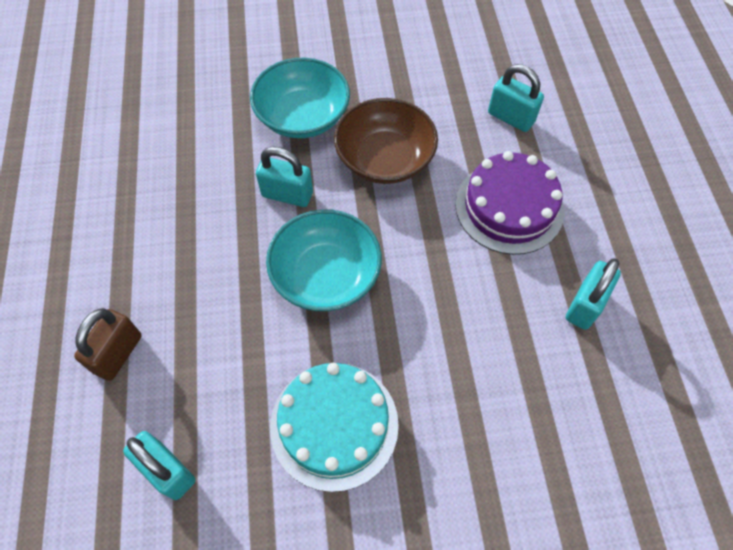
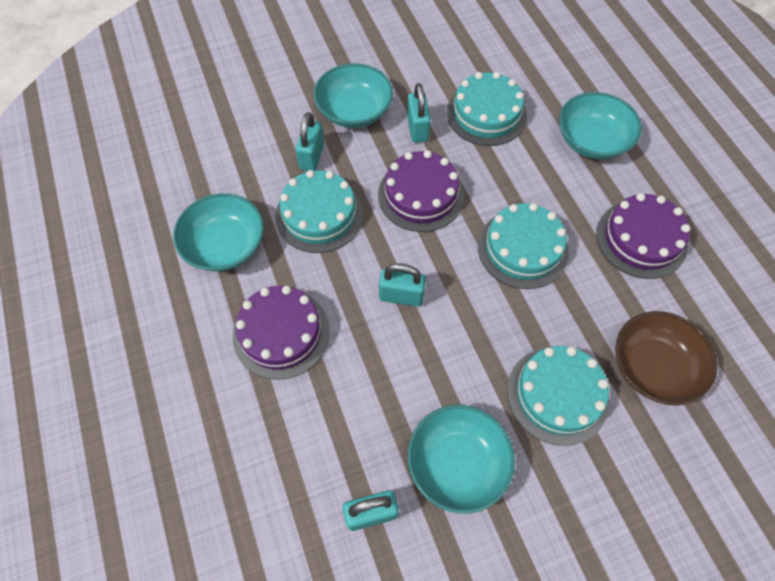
brown padlock: [74,308,141,381] = 1 -> none = 0
purple cake: [455,151,564,255] = 1 -> [233,286,330,380] [378,150,464,232] [596,193,690,279] = 3
turquoise bowl: [250,58,350,138] [266,209,382,311] = 2 -> [173,193,264,271] [314,63,393,128] [408,405,515,514] [559,92,642,159] = 4
turquoise cake: [270,363,399,492] = 1 -> [275,170,363,253] [447,72,527,146] [478,203,569,289] [507,346,610,446] = 4

